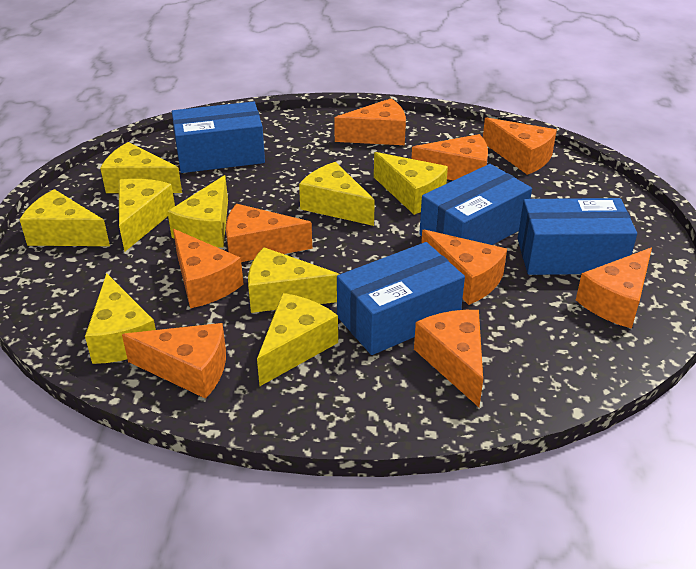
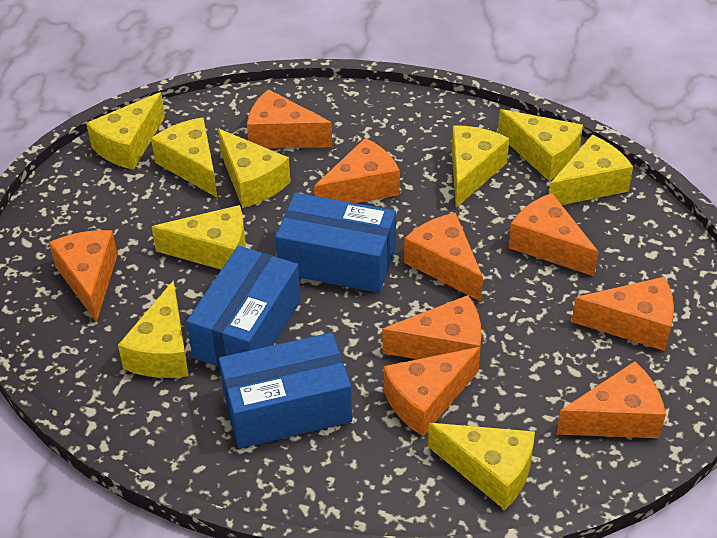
blue box: [172,102,265,173] [337,242,465,355] [419,164,532,245] [518,198,637,275] = 4 -> [186,246,301,367] [219,332,352,449] [275,193,396,293] = 3

